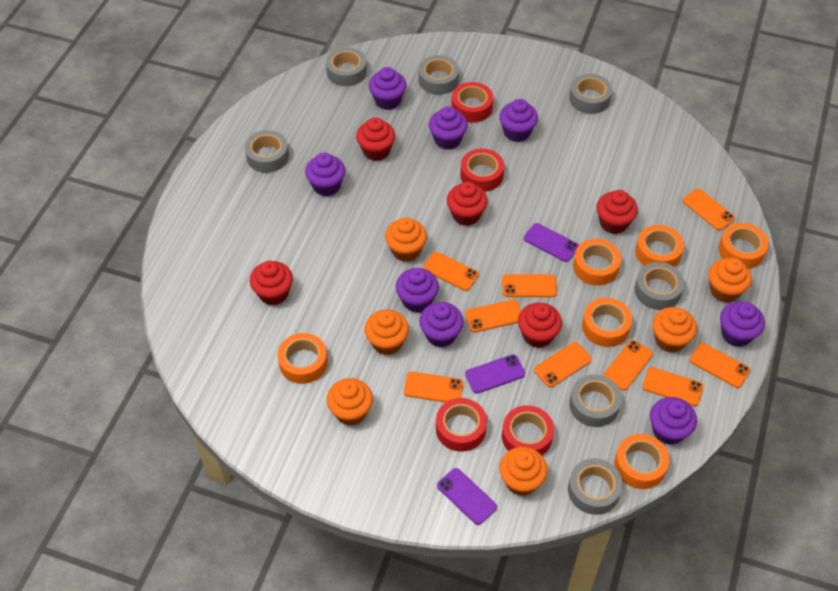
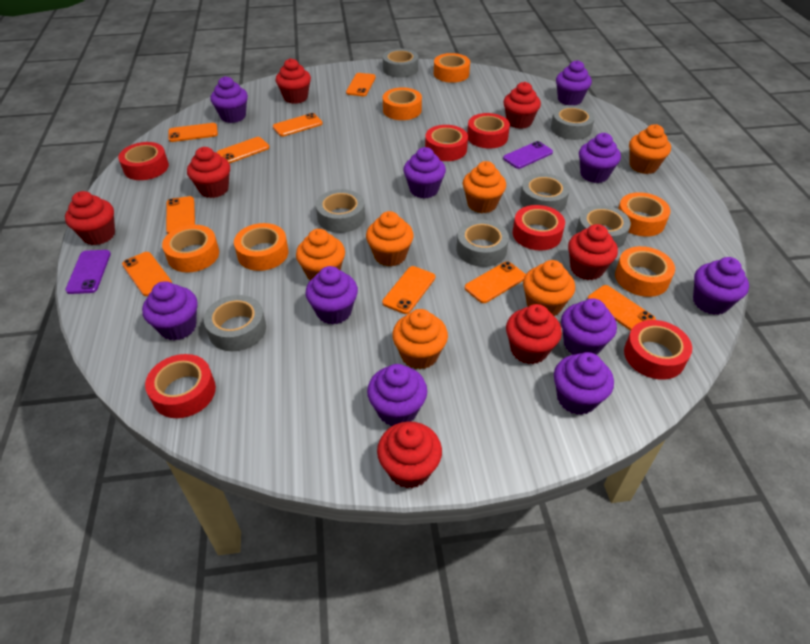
purple cupcake: [305,153,345,197] [369,67,407,110] [396,268,439,312] [419,302,464,347] [429,106,468,150] [499,99,538,142] [650,397,697,445] [720,301,765,347] = 8 -> [142,281,198,341] [210,76,248,123] [306,266,358,325] [367,364,427,426] [403,147,446,199] [554,352,614,415] [556,60,592,105] [561,298,617,355] [579,133,621,183] [693,257,749,315] = 10
purple phone: [437,468,497,525] [465,354,525,394] [524,223,579,262] = 3 -> [65,250,111,294] [503,141,553,169] = 2
red cupcake: [250,261,293,306] [356,117,395,161] [447,182,488,226] [518,302,562,348] [596,190,638,234] = 5 -> [65,191,115,245] [187,147,230,198] [276,58,311,104] [377,421,442,489] [503,82,541,129] [506,304,562,364] [568,224,618,280] = 7
red tape: [436,398,487,452] [452,82,493,123] [460,149,504,192] [502,405,554,455] = 4 -> [118,142,169,180] [145,354,216,418] [425,125,468,161] [467,113,510,149] [513,205,565,251] [624,320,692,380] = 6

